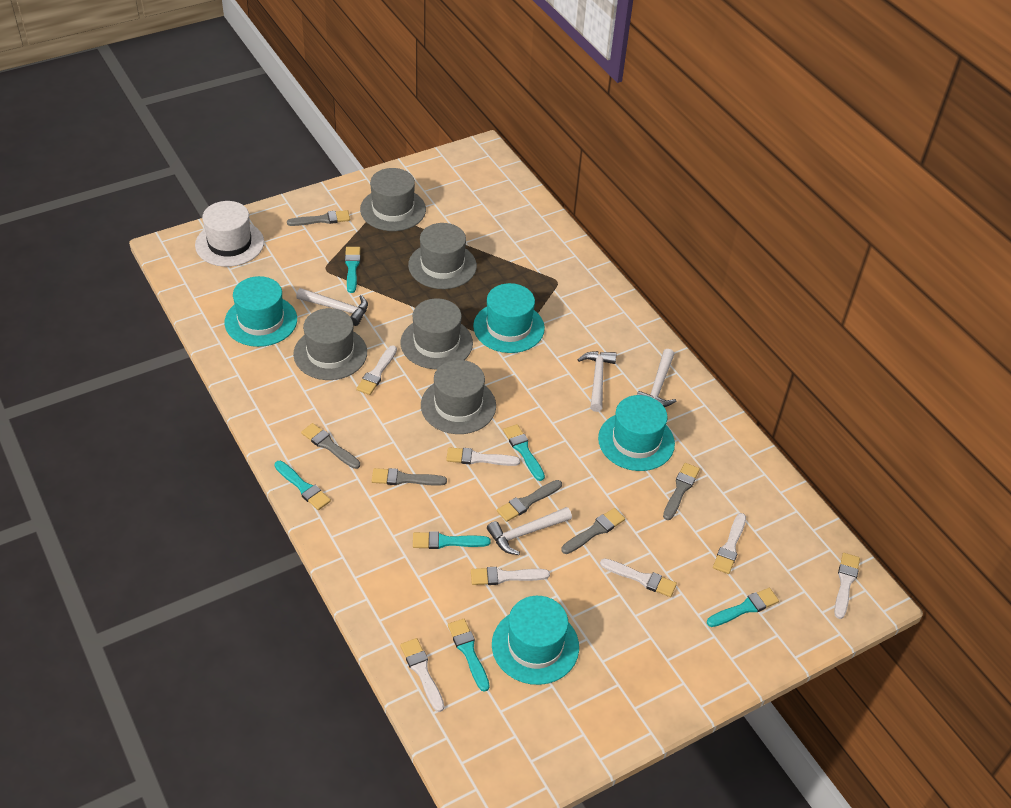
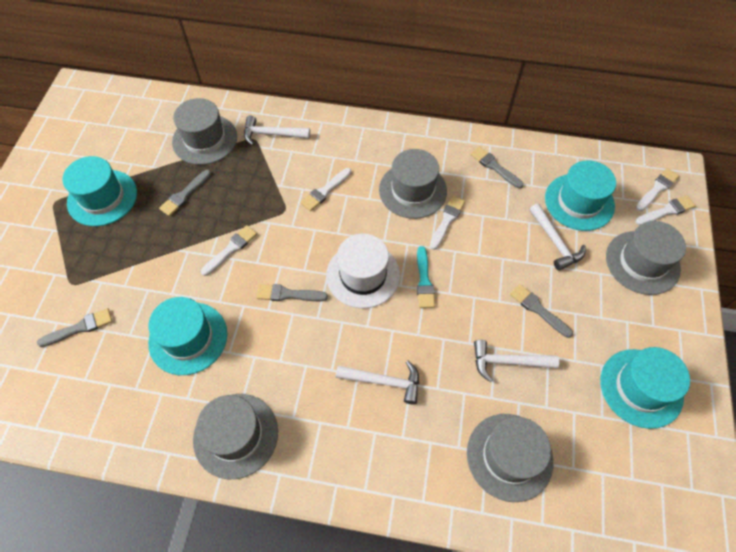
grey brush: [287,210,350,226] [301,423,360,469] [372,468,447,486] [497,480,562,522] [561,508,625,554] [663,463,700,520] = 6 -> [37,308,112,347] [159,170,211,216] [256,284,328,301] [470,146,524,189] [510,284,573,338] = 5
turquoise brush: [274,461,331,510] [345,247,360,293] [413,531,491,549] [448,619,490,692] [503,424,545,481] [707,588,779,627] = 6 -> [417,246,435,308] = 1
white brush: [356,345,397,395] [400,638,444,712] [446,447,520,466] [471,567,550,585] [600,558,677,597] [713,513,746,574] [834,553,860,619] = 7 -> [201,225,257,276] [301,168,352,211] [430,196,465,250] [636,168,679,211] [636,195,696,225] = 5

